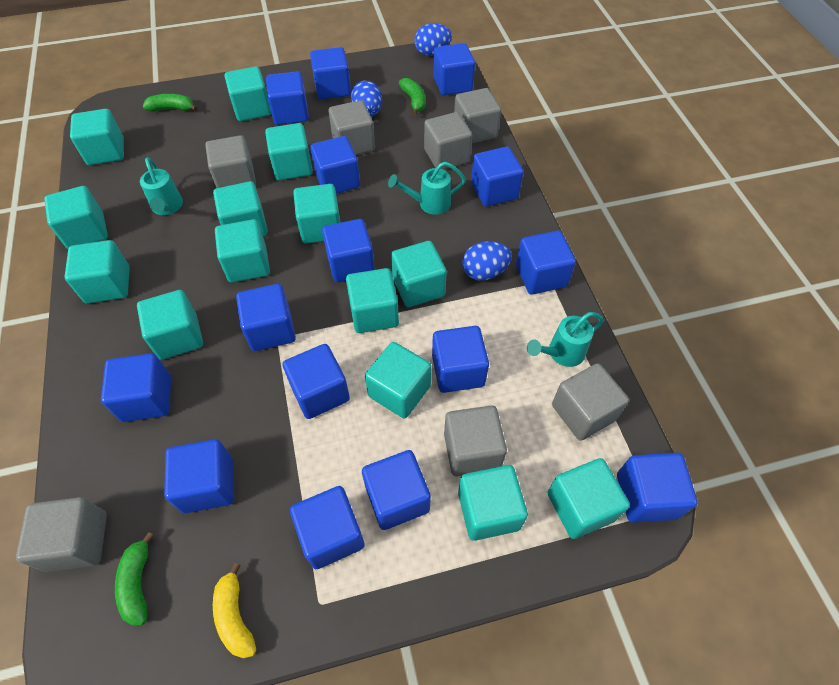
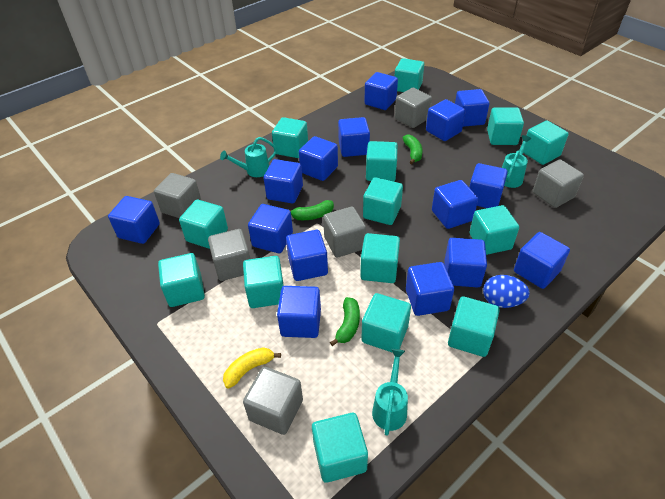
blue egg: [351,81,382,116] [414,23,452,56] [462,241,512,281] = 3 -> [483,275,530,308] = 1
grey cube: [16,497,107,572] [205,135,256,188] [329,100,375,155] [424,112,472,170] [444,405,507,476] [454,88,501,143] [552,363,629,441] = 7 -> [154,173,201,218] [208,229,250,281] [243,367,303,435] [323,207,366,258] [395,88,432,128] [533,159,584,208] = 6

